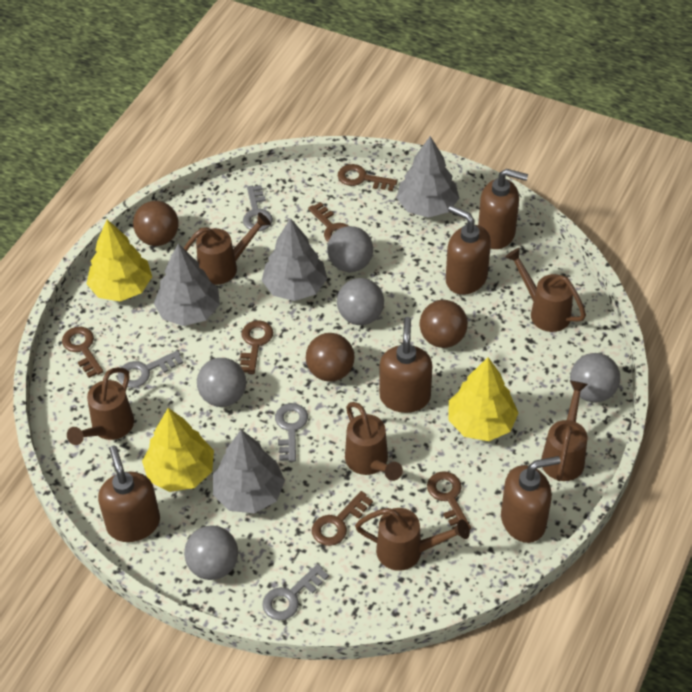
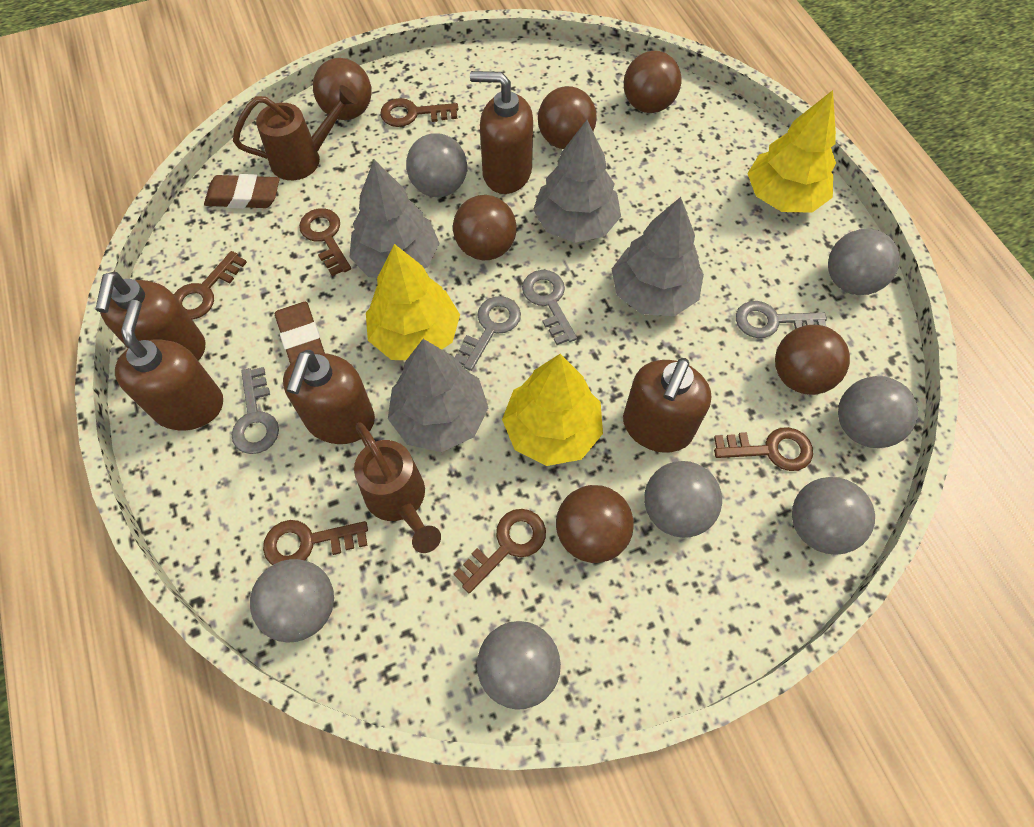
brown ball: [133,201,179,246] [306,333,355,382] [420,300,468,348] = 3 -> [313,58,372,120] [453,195,517,260] [538,86,597,149] [556,485,634,563] [624,51,681,113] [775,325,850,395] = 6
brown eraser: none = 0 -> [204,174,280,209] [275,302,325,364] = 2
brown watering can: [67,367,134,445] [184,212,271,285] [345,402,403,481] [355,508,470,571] [505,248,586,332] [541,380,588,481] = 6 -> [233,85,358,180] [354,422,441,553] = 2
grey ball: [184,525,238,580] [197,358,246,407] [327,226,373,272] [337,278,384,325] [570,353,620,402] = 5 -> [250,559,334,643] [406,133,467,197] [477,621,561,710] [644,461,722,538] [792,477,875,555] [828,229,900,295] [838,376,918,448] = 7

